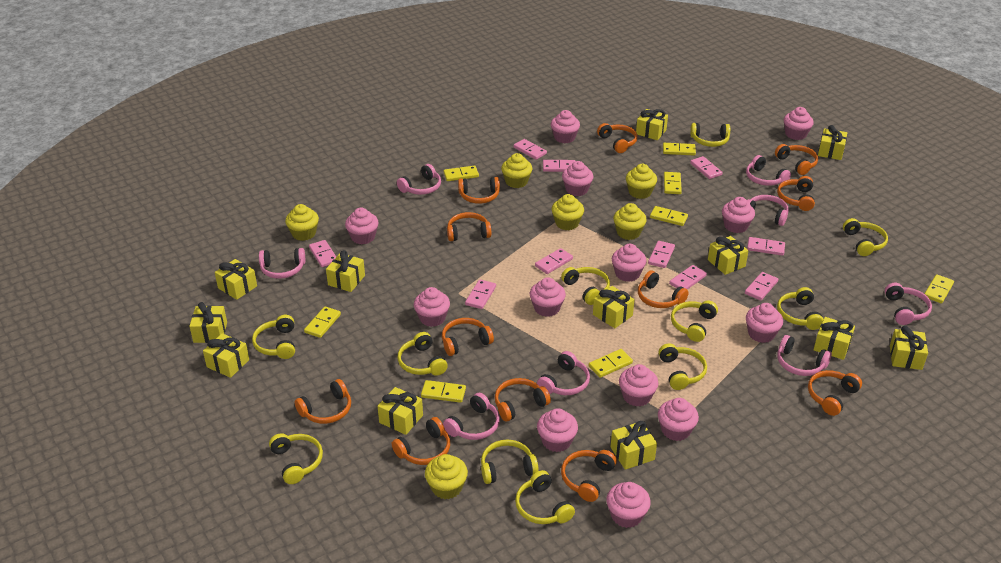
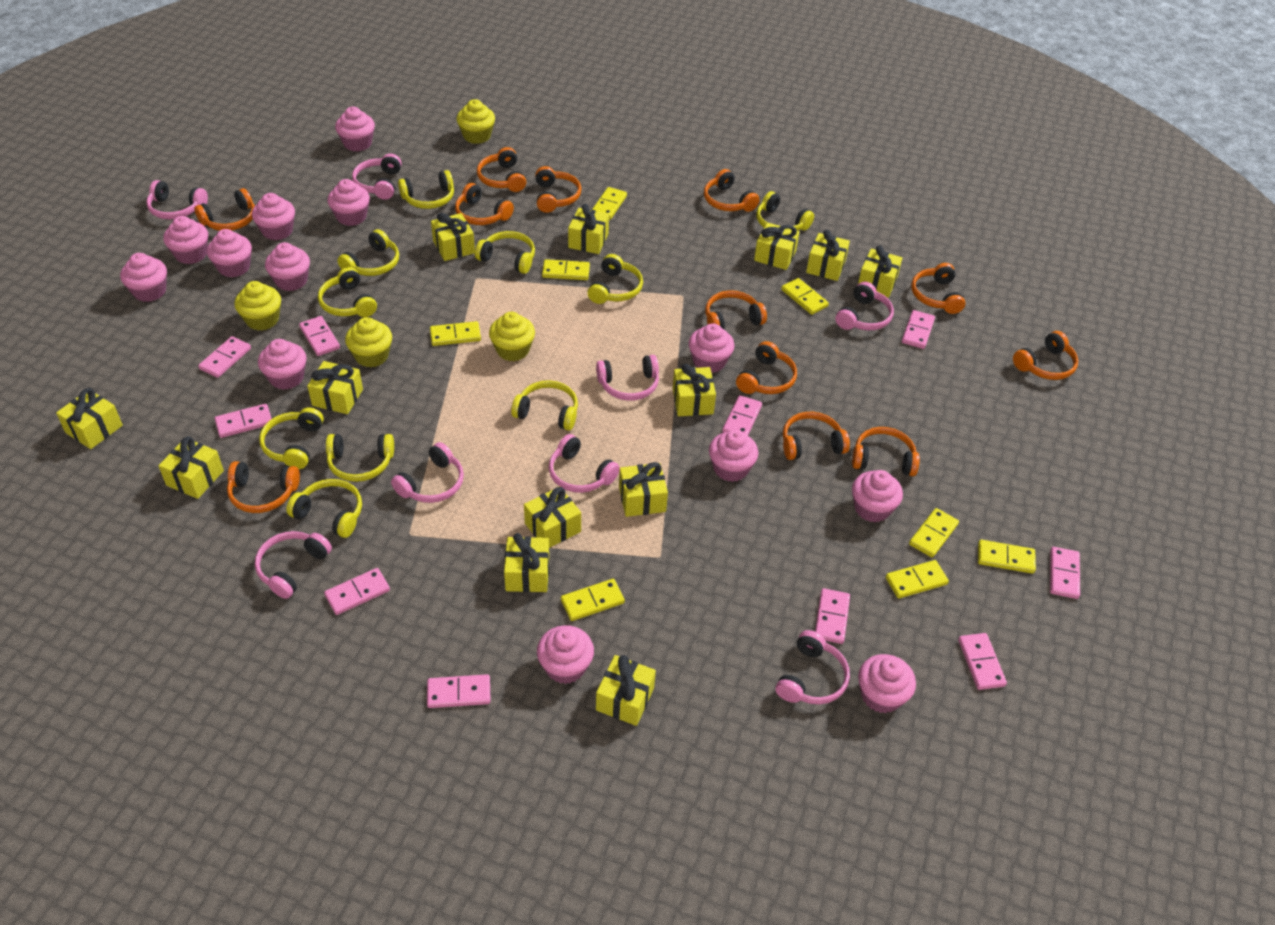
yellow cupcake: [285,204,319,241] [425,454,468,499] [501,153,532,188] [552,194,584,230] [613,203,647,240] [626,164,657,199] = 6 -> [234,281,281,330] [345,317,392,367] [457,99,495,144] [489,312,535,361] = 4
yellow gift: [189,302,227,343] [203,333,249,378] [215,259,257,300] [326,250,365,292] [377,387,423,435] [593,286,635,328] [611,421,657,470] [636,109,668,140] [708,236,749,275] [814,317,855,360] [818,125,847,160] [890,326,928,370] = 12 -> [56,388,123,449] [158,436,224,499] [307,361,363,414] [431,213,475,261] [504,533,549,592] [524,486,581,548] [568,204,609,254] [596,655,656,726] [619,462,668,517] [673,364,716,416] [754,222,799,270] [806,230,850,281] [858,246,902,298] = 13
yellow headphones: [252,315,295,359] [269,433,323,484] [398,332,448,376] [481,440,539,484] [515,470,575,524] [561,267,610,305] [658,343,707,390] [671,301,718,342] [690,123,730,147] [777,287,824,330] [843,218,888,256] = 11 -> [259,407,324,469] [286,479,362,538] [318,267,377,317] [326,434,394,482] [337,229,399,276] [398,170,454,209] [475,231,535,274] [511,380,578,431] [587,254,643,304] [756,191,814,231] = 10

